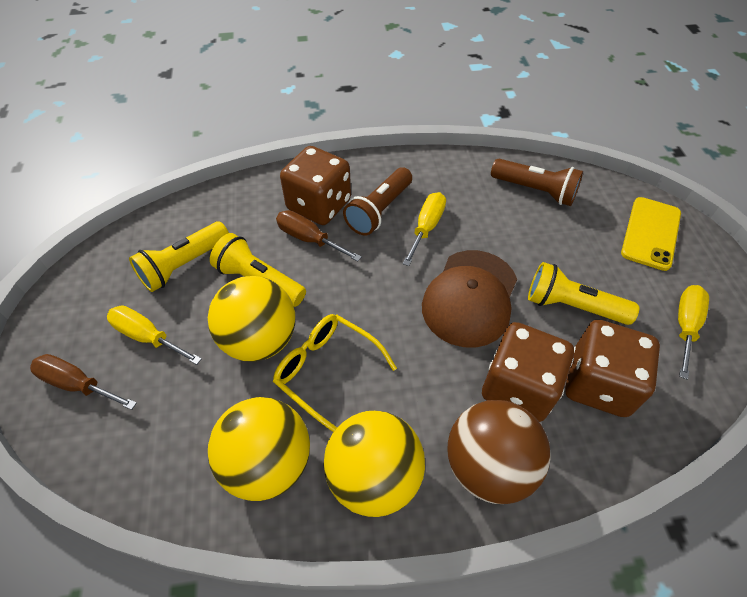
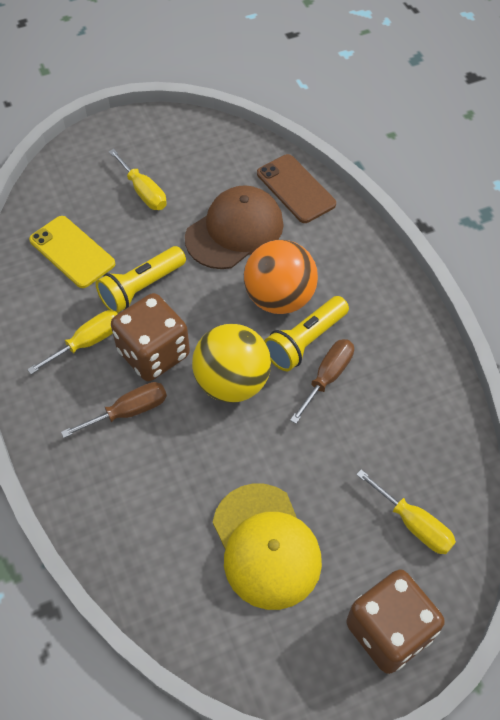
brown ball: [447,400,550,504] = 1 -> none = 0
brown dice: [280,146,351,225] [482,322,574,422] [565,320,660,417] = 3 -> [111,293,190,381] [346,569,445,674] = 2
brown flashlight: [343,167,412,236] [491,159,583,206] = 2 -> none = 0
brown phone: none = 0 -> [257,154,336,223] = 1
orange ball: none = 0 -> [244,240,318,314] = 1
yellow ball: [208,276,295,362] [208,397,310,501] [323,411,425,517] = 3 -> [192,324,271,403] = 1
yellow cap: none = 0 -> [213,483,322,610] = 1
yellow flashlight: [129,222,229,292] [210,233,306,307] [528,262,639,325] = 3 -> [96,246,186,313] [264,296,349,371] = 2
yellow glasses: [273,314,397,432] = 1 -> none = 0

